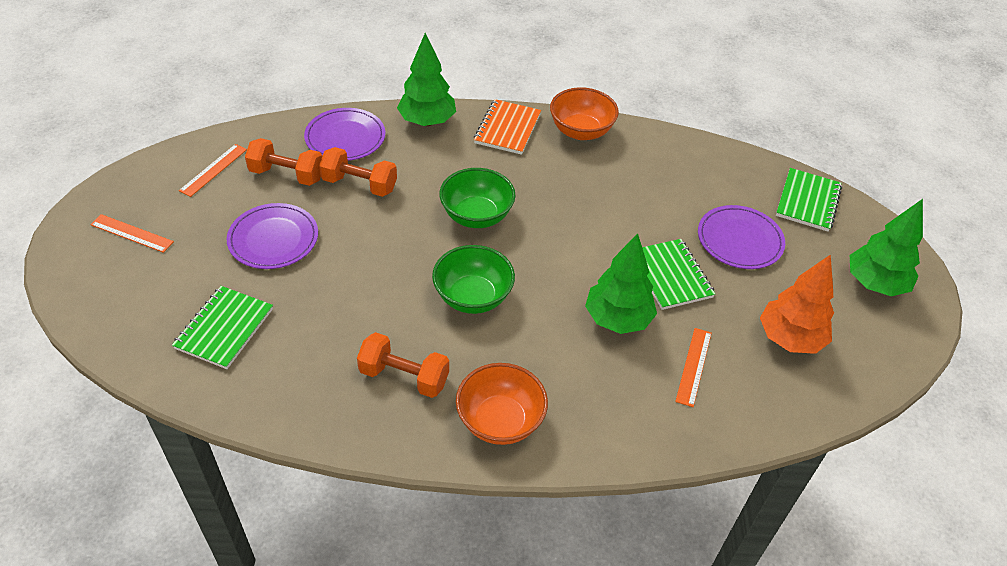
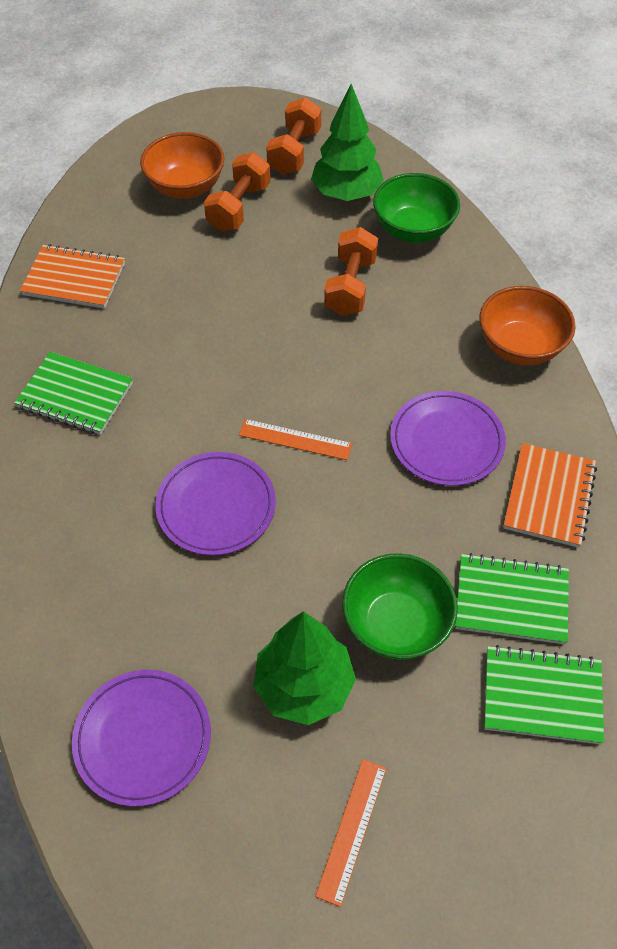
green tree: [397,33,456,126] [585,233,657,334] [850,199,923,296] = 3 -> [253,611,356,725] [311,84,384,201] = 2
orange notebook: [474,99,541,155] = 1 -> [20,244,125,309] [503,443,597,548] = 2
orange ruler: [90,214,174,253] [179,144,247,197] [675,328,712,407] = 3 -> [239,419,352,460] [315,759,387,907] = 2
orange tree: [760,254,834,354] = 1 -> none = 0

